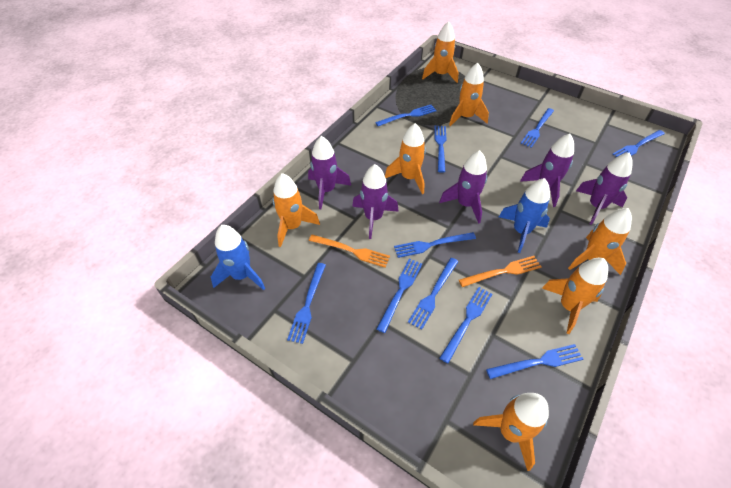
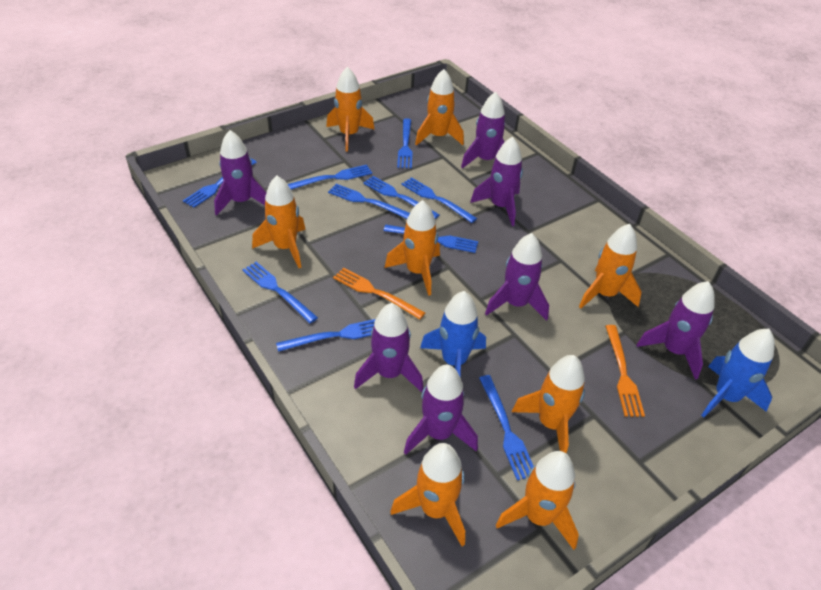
orange rocket: [272,173,320,247] [385,123,426,194] [422,21,459,83] [449,63,489,126] [473,393,549,471] [542,258,608,334] [568,208,632,275] = 7 -> [252,176,306,268] [326,67,375,152] [385,200,440,296] [390,443,465,546] [415,69,464,146] [496,451,579,550] [512,355,585,454] [579,224,642,308] = 8
purple rocket: [308,136,351,209] [352,164,399,239] [439,150,487,224] [520,134,574,207] [576,152,633,225] = 5 -> [214,130,267,216] [354,303,423,392] [404,365,478,455] [461,92,505,168] [470,136,523,226] [485,233,549,321] [637,281,715,380] = 7

